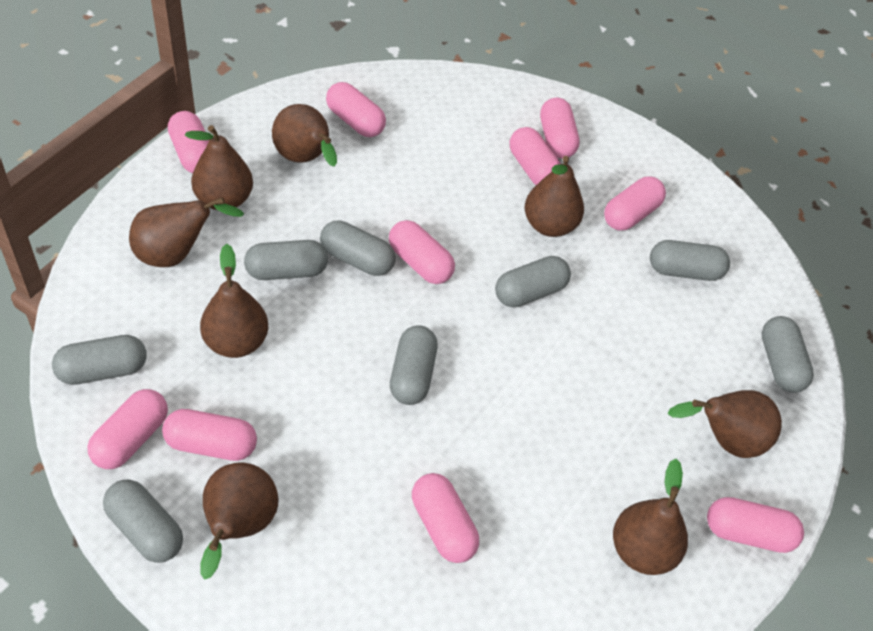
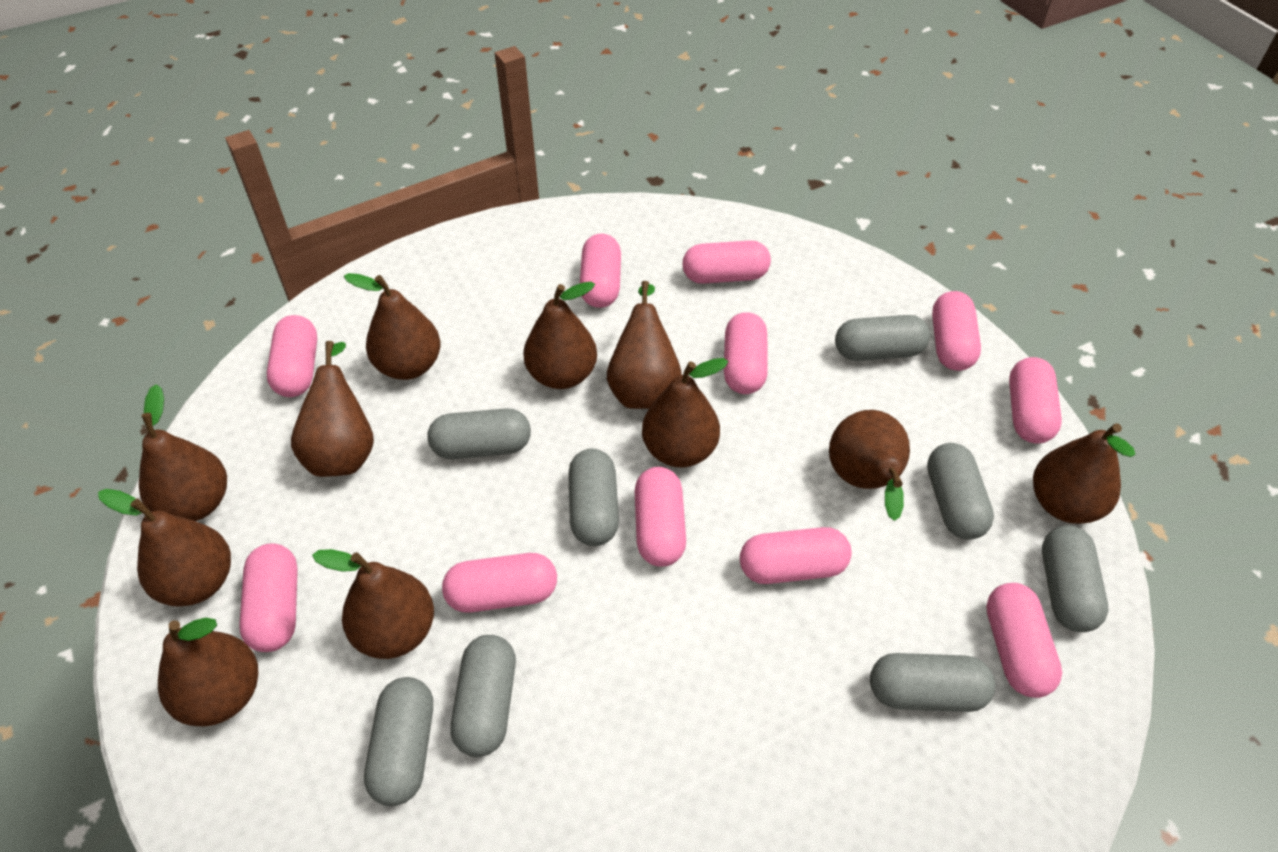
brown pear: [129,197,244,267] [185,125,253,210] [200,244,268,358] [201,463,278,580] [272,104,337,167] [524,156,584,237] [613,459,688,575] [668,390,782,458] = 8 -> [98,489,231,607] [139,384,227,521] [158,618,258,726] [291,341,374,477] [312,549,434,659] [344,273,441,380] [523,282,597,389] [607,281,682,409] [642,358,728,468] [829,410,910,521] [1033,423,1135,524] = 11
pink capsule: [87,389,168,469] [162,409,257,461] [168,111,209,173] [326,82,386,137] [389,220,455,284] [412,473,479,563] [510,127,561,185] [540,98,579,158] [604,176,666,231] [707,497,804,553] = 10 -> [239,543,298,652] [267,315,317,397] [442,553,557,612] [580,234,621,308] [635,467,686,567] [683,240,771,284] [724,312,768,394] [740,527,852,584] [932,291,981,371] [986,583,1062,698] [1009,357,1062,444] = 11

